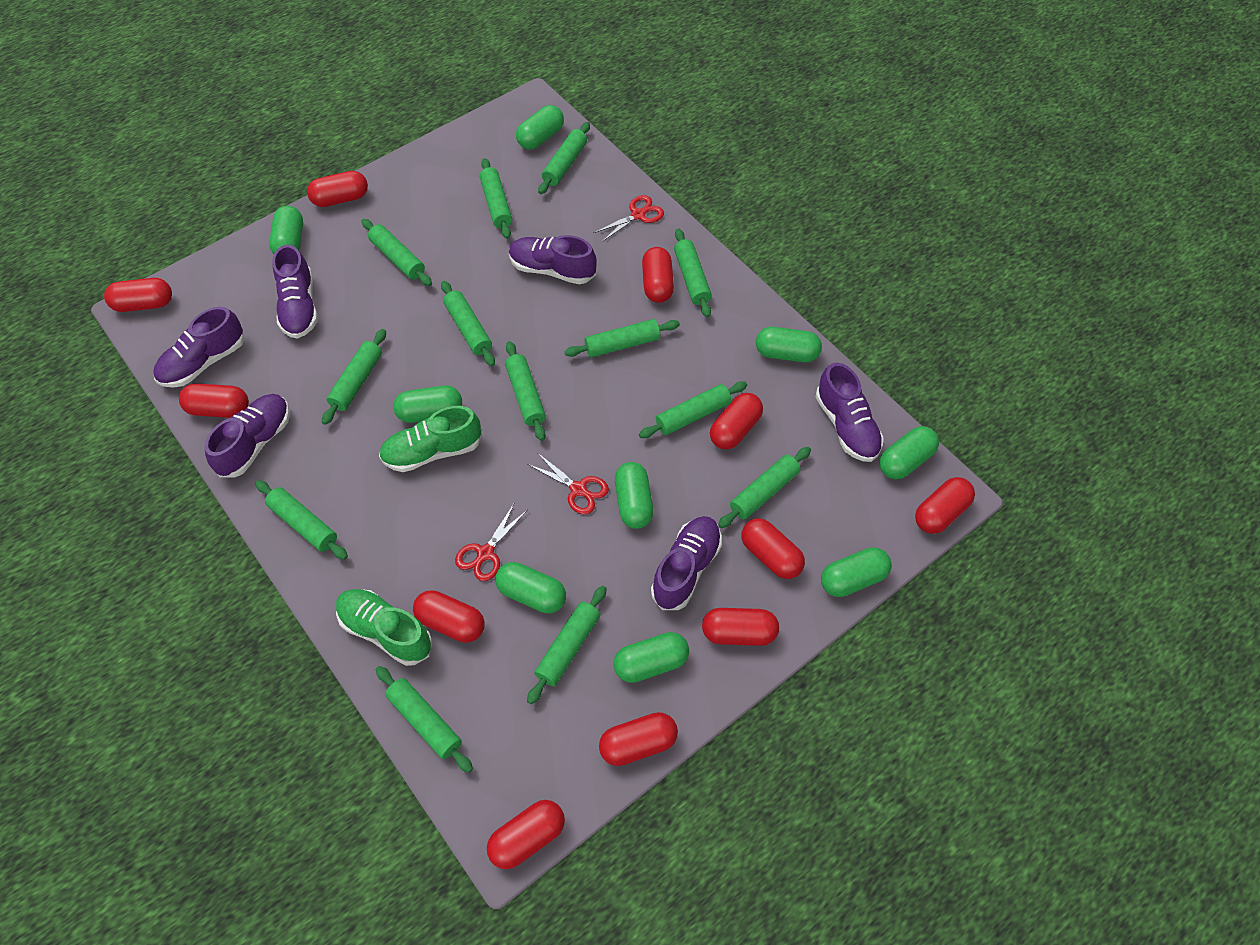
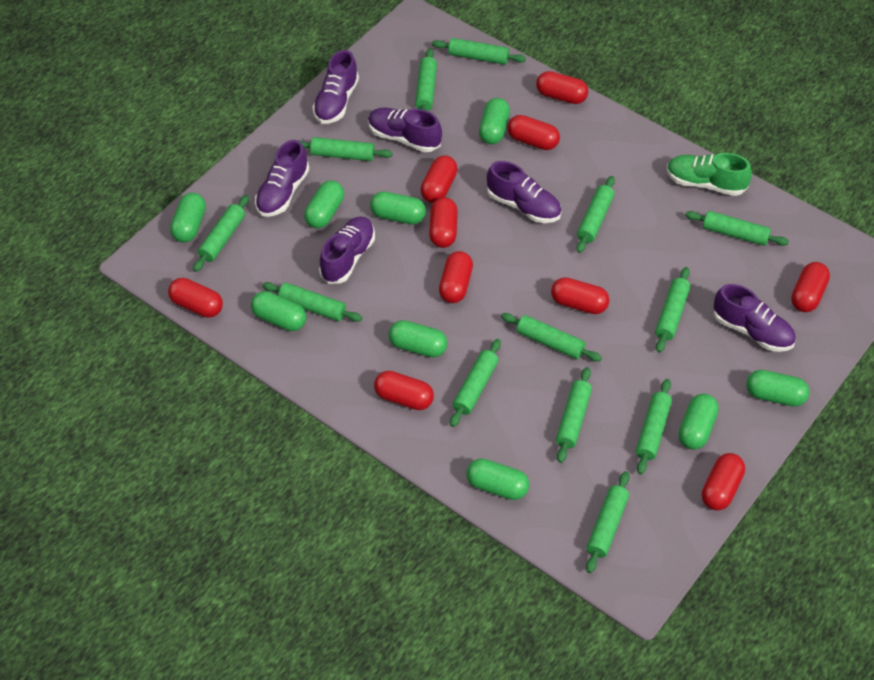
green shoe: [336,589,432,666] [379,406,482,472] = 2 -> [667,153,752,196] = 1
red capsule: [104,278,172,312] [179,383,249,418] [307,171,368,207] [413,590,485,643] [487,800,565,869] [599,712,678,766] [642,247,674,303] [702,608,779,646] [710,393,763,449] [741,518,805,579] [915,477,975,534] = 11 -> [168,278,223,318] [374,371,434,410] [421,156,458,203] [429,197,458,248] [439,251,473,303] [508,115,560,150] [536,71,588,104] [551,277,610,314] [702,453,745,510] [791,262,830,312] = 10
red scissors: [455,504,527,581] [527,453,609,514] [594,195,664,242] = 3 -> none = 0

